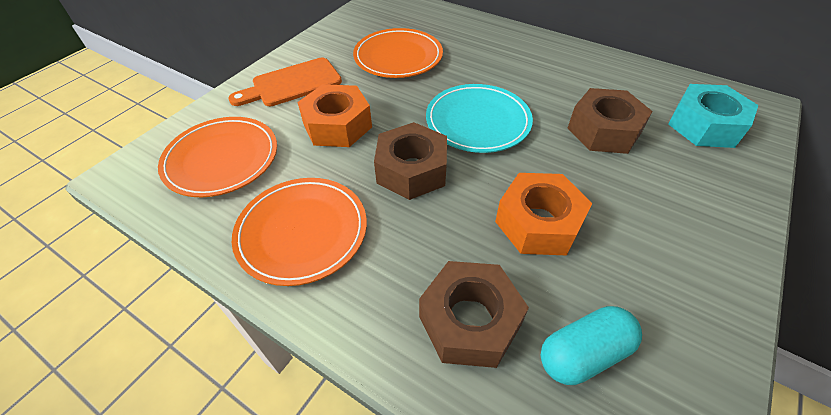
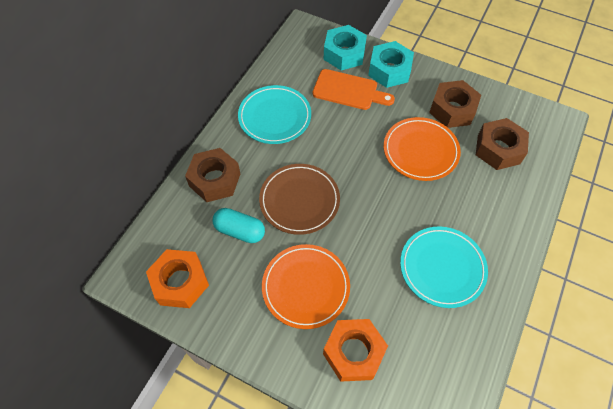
brown plate: none = 0 -> [259,164,340,235] = 1
orange plate: [158,117,277,197] [232,178,367,286] [353,28,443,78] = 3 -> [262,244,350,329] [384,117,461,181] = 2
turquoise nut: [668,84,758,148] = 1 -> [323,25,367,71] [368,41,414,88] = 2
turquoise plate: [426,84,533,153] = 1 -> [238,85,311,144] [400,226,488,308] = 2

